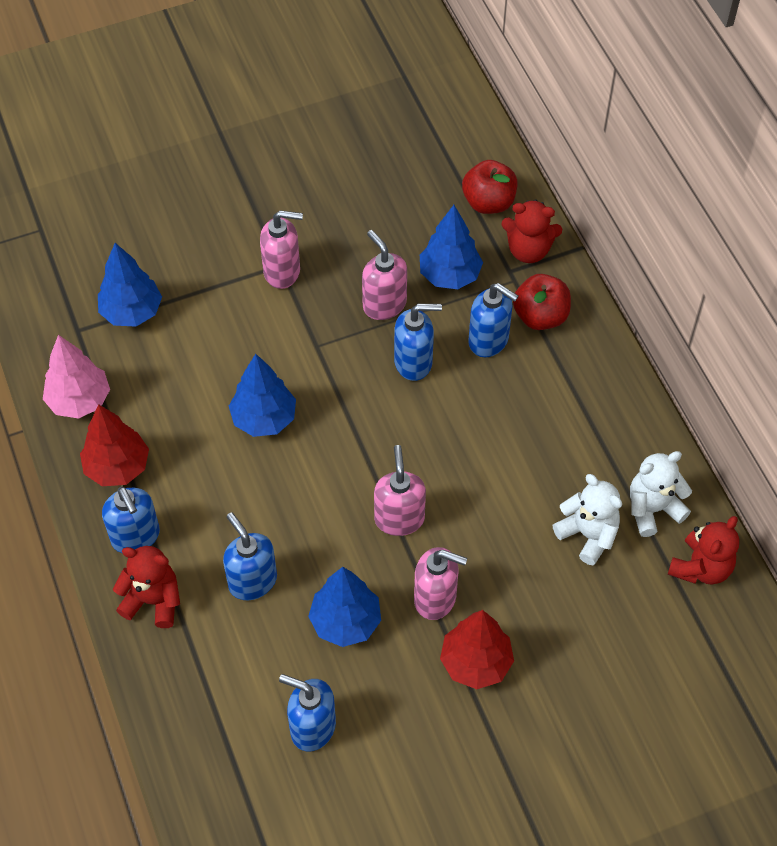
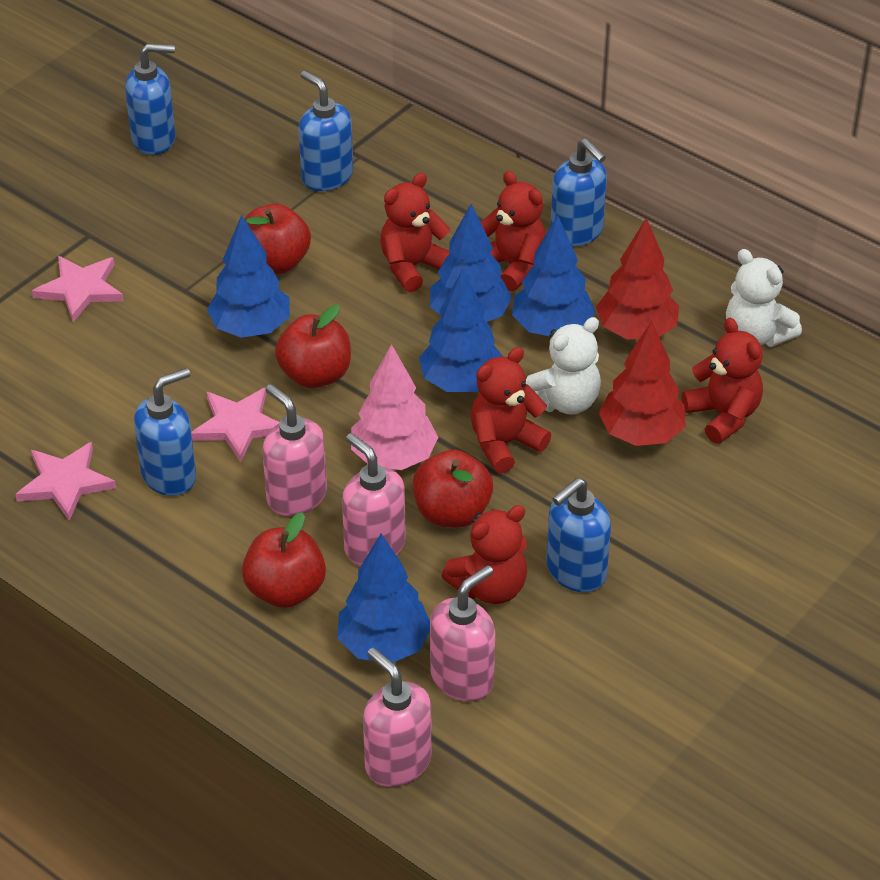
blue tree: [98,243,162,327] [229,354,296,437] [308,567,381,647] [420,205,483,289] = 4 -> [207,215,289,338] [337,534,430,663] [419,269,503,392] [430,204,512,322] [512,215,596,336] = 5
pink star: none = 0 -> [15,442,116,521] [32,256,124,322] [191,388,279,463] = 3
red apple: [462,160,517,214] [513,274,571,330] = 2 -> [242,512,326,608] [244,204,311,274] [275,305,351,388] [413,450,493,528] = 4
red teddy bear: [113,546,180,628] [501,199,562,263] [668,516,739,584] = 3 -> [380,173,450,292] [442,505,527,604] [471,347,551,473] [481,171,546,291] [681,318,763,444] = 5

